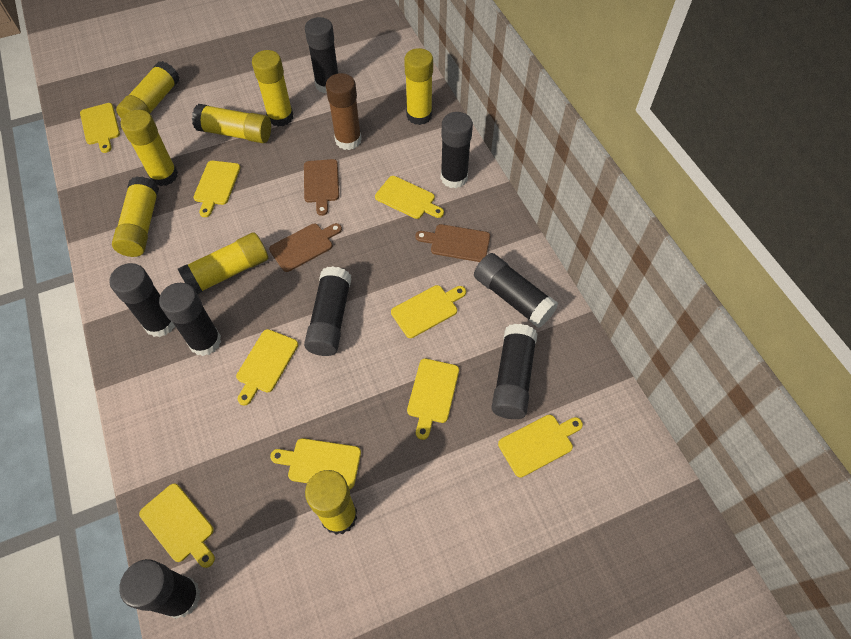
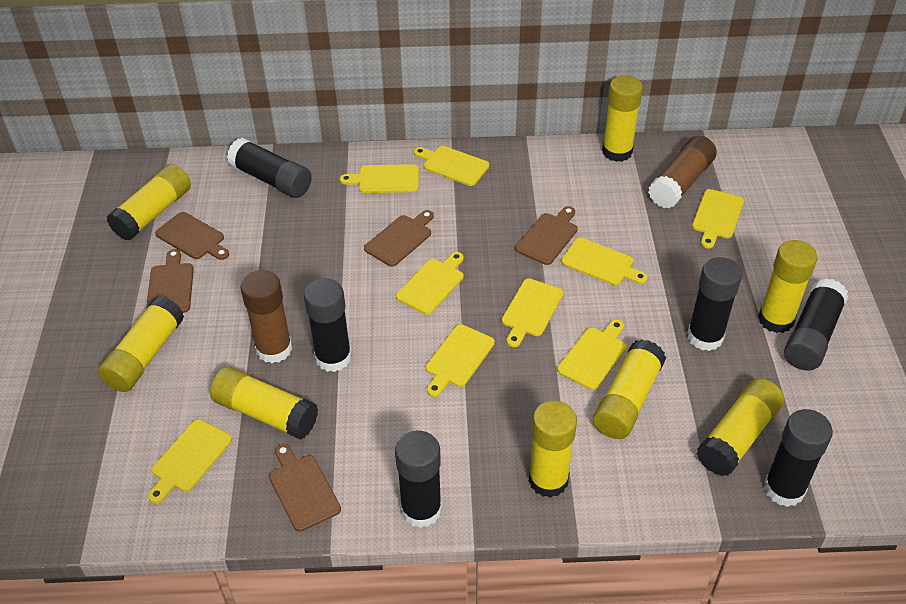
black glue stick: [109,263,175,337] [119,559,201,619] [159,283,221,356] [304,266,351,356] [305,17,338,93] [441,112,473,188] [474,253,558,328] [492,324,537,419] = 8 -> [227,138,312,198] [304,278,352,372] [395,431,442,528] [687,257,742,351] [764,409,833,507] [784,278,848,370] = 6
brown cutting board: [269,223,342,272] [304,159,339,216] [415,224,490,262] = 3 -> [146,249,194,313] [155,212,229,260] [269,444,341,532] [364,210,434,267] [515,206,578,265] = 5
brown glue stick: [326,73,362,150] = 1 -> [241,270,292,363] [648,136,717,209] = 2

